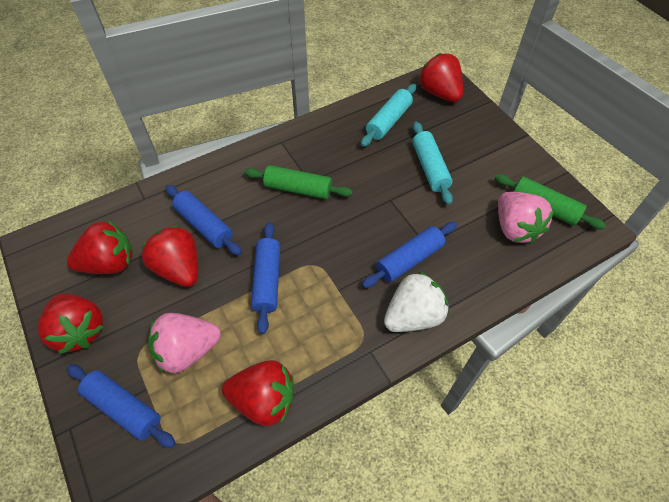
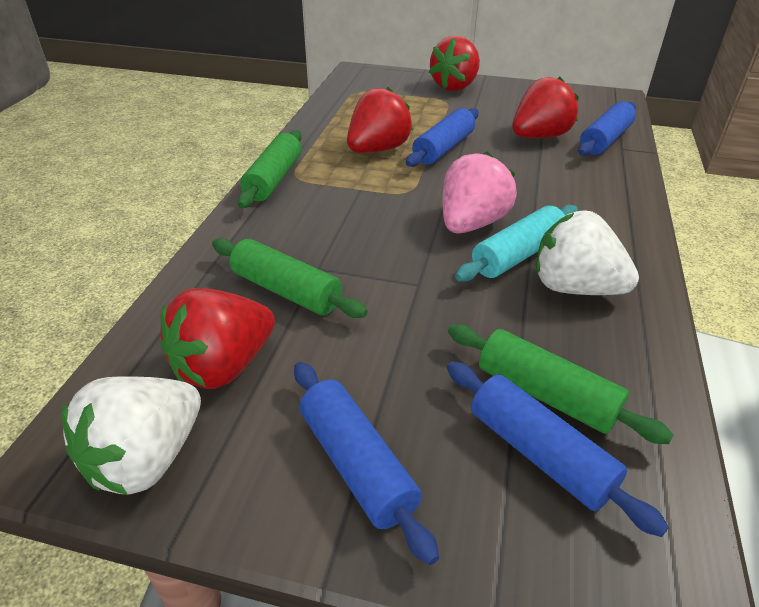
green rolling pin: [244,165,353,199] [495,174,606,229] = 2 -> [212,238,368,318] [238,130,302,208] [448,324,673,444] = 3
pink strawberry: [148,313,221,373] [498,192,554,244] = 2 -> [442,151,517,233] = 1
red strawberry: [38,293,104,354] [67,220,133,274] [141,225,198,287] [222,360,294,426] [418,53,463,102] = 5 -> [160,288,275,389] [347,87,413,153] [429,36,480,91] [512,77,579,138] = 4
turquoise rolling pin: [361,84,416,147] [412,122,453,205] = 2 -> [455,205,578,281] = 1
white strawberry: [384,271,449,332] = 1 -> [62,376,201,495] [536,210,639,295] = 2

